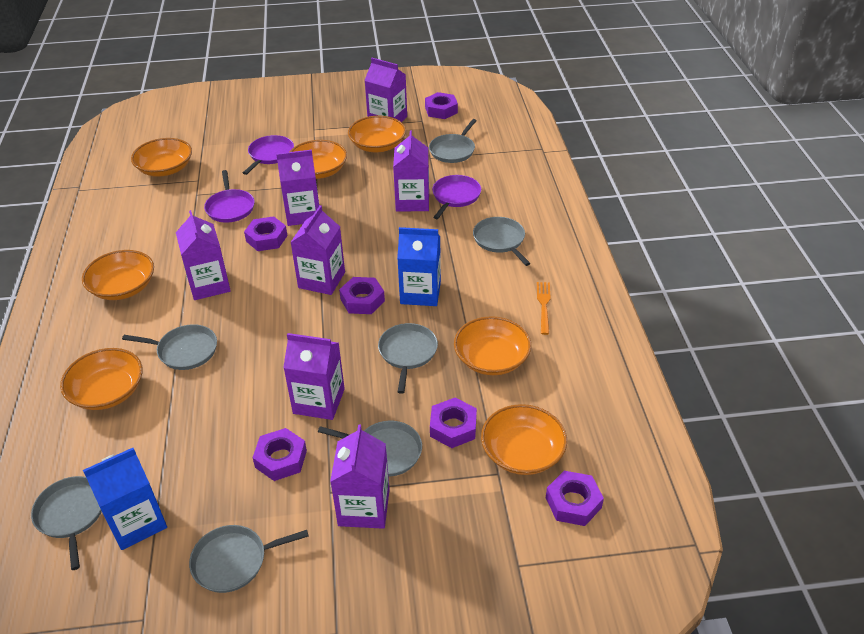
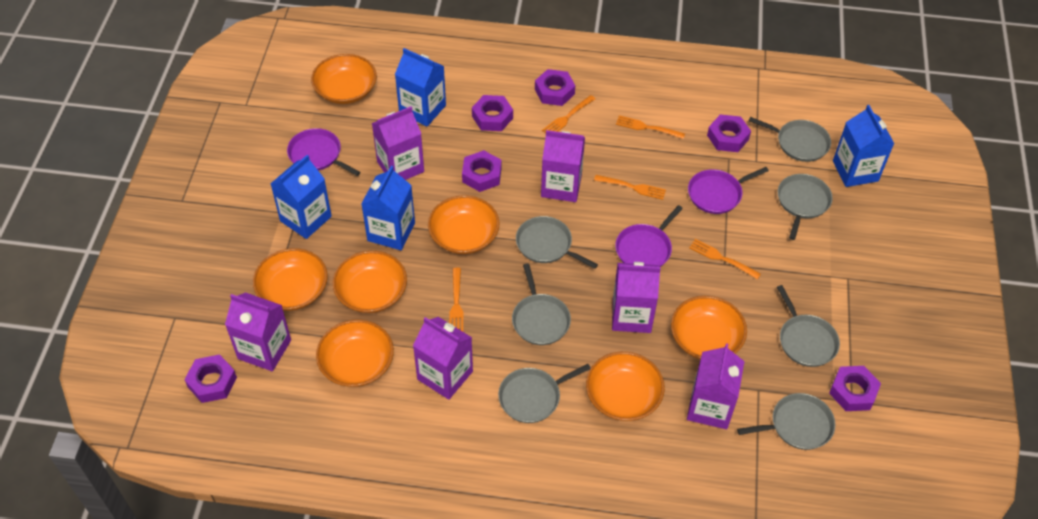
blue carton: [83,448,167,550] [397,227,441,306] = 2 -> [270,155,332,239] [361,166,415,250] [395,48,446,126] [833,105,894,187] = 4
orange fork: [537,282,551,335] = 1 -> [449,268,463,332] [542,95,595,134] [594,175,666,200] [616,115,685,139] [689,239,761,279] = 5
purple carton: [176,210,231,300] [276,150,319,226] [283,333,345,420] [290,205,345,295] [330,425,390,529] [364,58,407,122] [393,130,429,211] = 7 -> [225,292,291,371] [372,106,424,180] [413,317,473,400] [541,130,585,202] [612,262,661,333] [687,343,745,429] = 6

